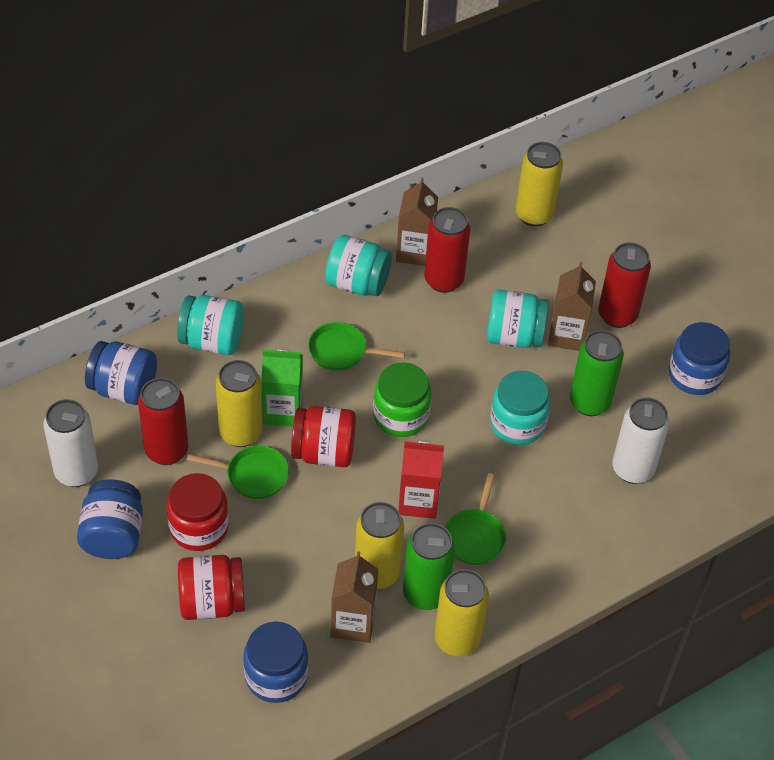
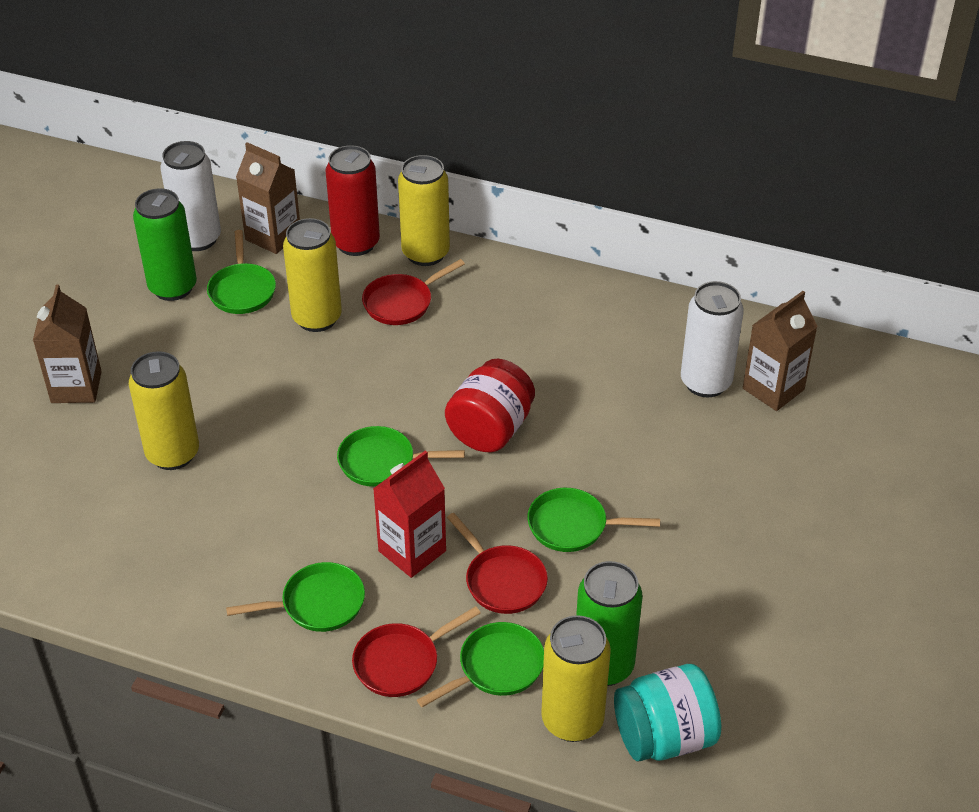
blue jar: [77,479,143,559] [85,341,157,405] [243,622,308,703] [669,322,730,395] = 4 -> none = 0
green carton: [261,349,303,427] = 1 -> none = 0
green jar: [373,362,432,437] = 1 -> none = 0
green pan: [187,446,289,499] [308,322,405,371] [445,473,506,565] = 3 -> [207,230,276,314] [226,562,365,632] [337,426,465,487] [417,622,544,707] [527,488,660,552] = 5
red can: [138,378,188,465] [424,207,470,293] [598,242,651,328] = 3 -> [326,145,380,256] = 1
red jar: [167,473,229,551] [178,555,245,620] [291,406,356,467] = 3 -> [445,359,535,452] = 1
red pan: none = 0 -> [352,606,481,697] [362,259,465,325] [447,513,548,614] = 3
turquoise jar: [177,295,244,355] [325,235,392,296] [487,289,549,348] [490,371,550,445] = 4 -> [614,664,721,761] = 1

